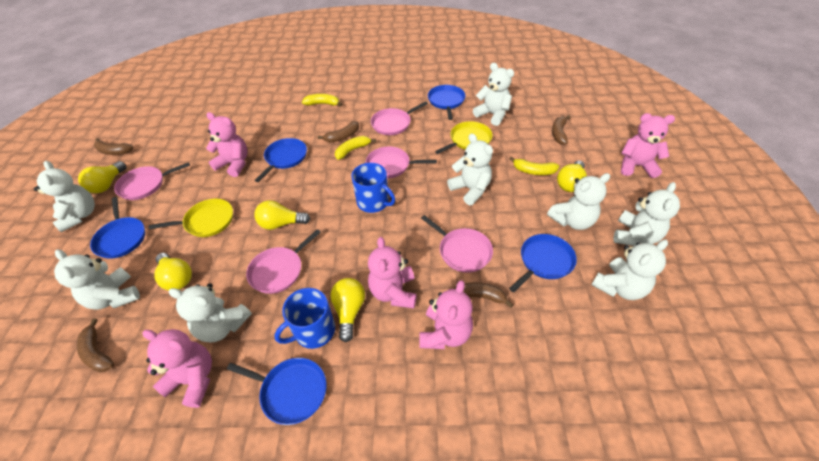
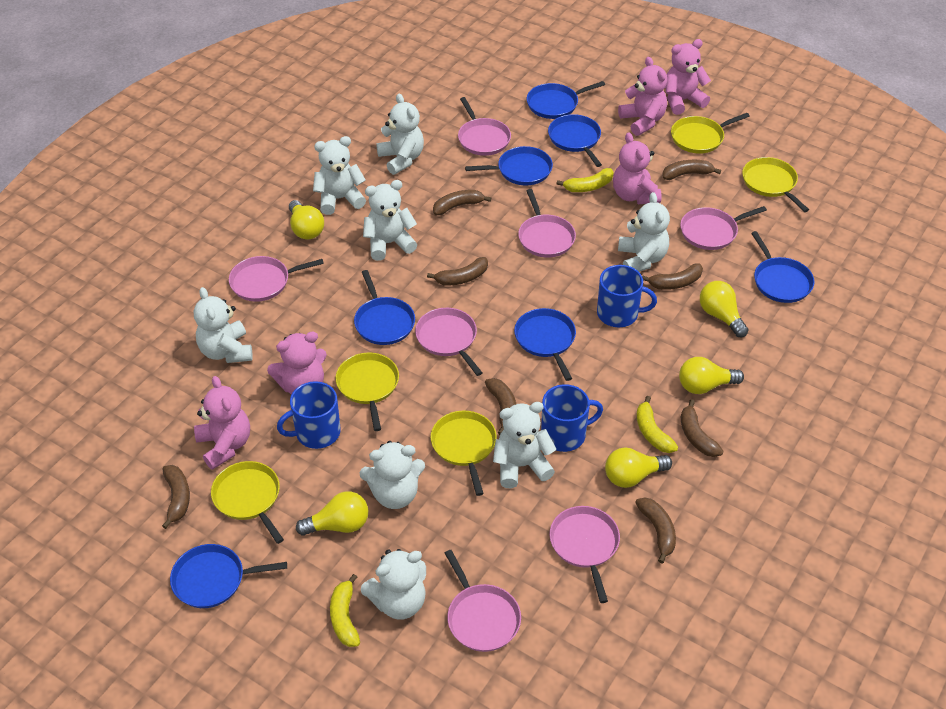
blue mug: [274,288,335,349] [351,163,395,213] = 2 -> [277,381,341,449] [541,384,603,452] [597,265,657,327] = 3
blue pan: [90,197,145,259] [227,358,326,425] [254,138,307,182] [428,85,465,120] [509,234,577,292] = 5 -> [170,544,287,608] [354,270,415,345] [465,146,553,185] [514,308,576,381] [527,81,605,119] [548,114,602,167] [751,231,815,303] = 7
brown banana: [77,318,114,372] [94,138,134,155] [318,121,359,143] [453,282,513,308] [552,115,570,145] = 5 -> [162,465,190,529] [427,257,488,285] [433,190,491,215] [485,378,516,435] [635,497,676,563] [642,263,703,290] [662,160,721,180] [681,399,723,457] = 8
pink pan: [114,162,190,200] [246,229,321,294] [366,147,437,178] [371,101,428,135] [421,215,493,273] = 5 -> [229,256,324,302] [415,308,482,376] [445,550,521,652] [458,97,511,156] [518,189,576,258] [549,506,620,603] [680,206,767,250] = 7
yellow pan: [149,199,233,237] [435,121,493,154] = 2 -> [211,461,284,544] [335,352,399,431] [431,411,497,496] [671,113,750,154] [742,157,809,212] = 5

